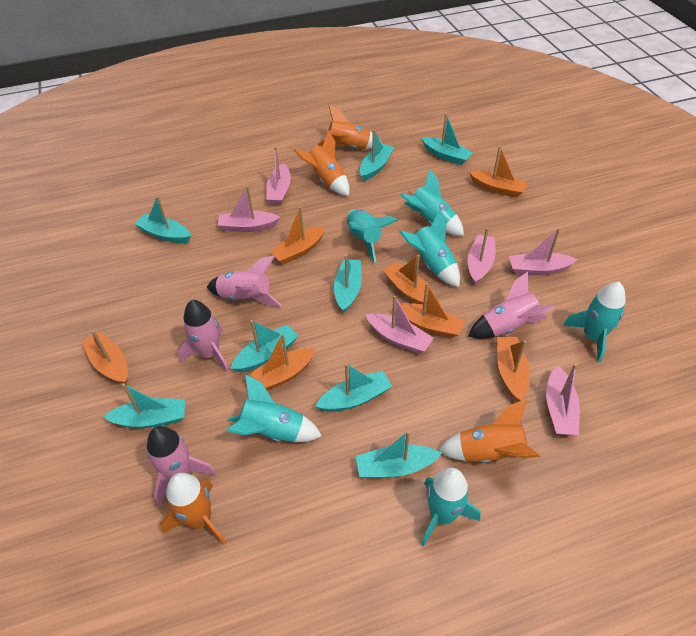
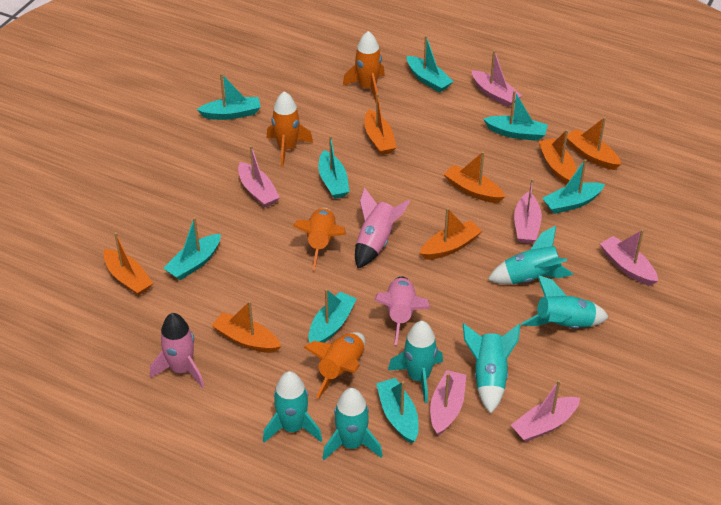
pink rocket: [147,426,216,507] [178,300,229,373] [207,255,282,307] [468,272,555,339] = 4 -> [150,313,204,388] [355,187,410,268] [374,276,431,345] = 3

